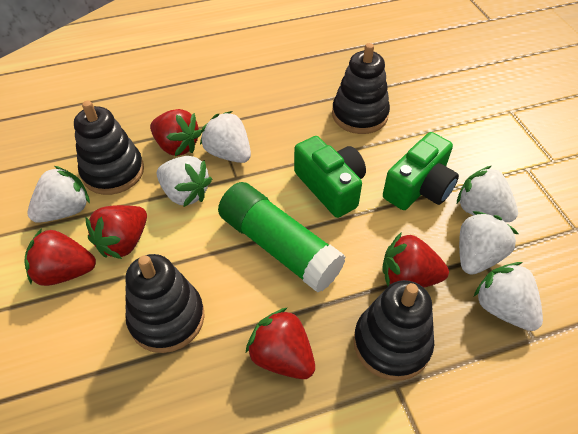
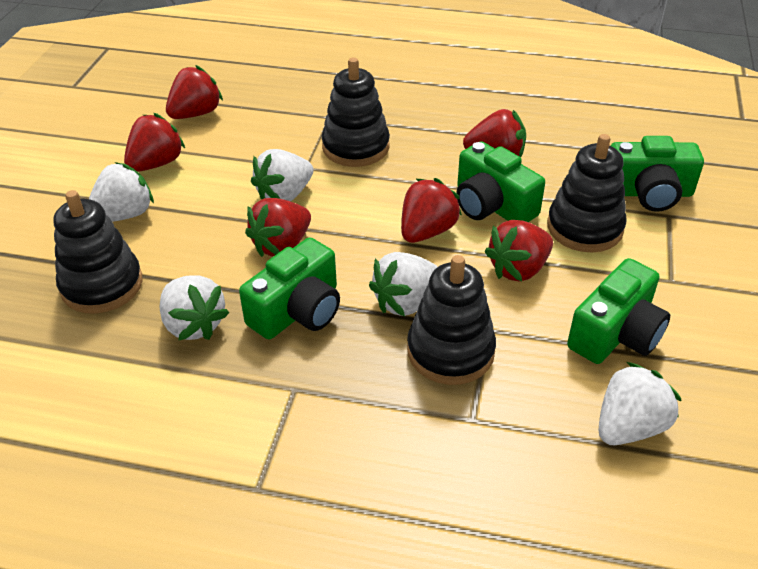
green camera: [294,136,366,218] [383,132,459,210] = 2 -> [239,237,340,339] [456,141,545,222] [567,258,670,364] [611,136,704,212] = 4
green glue stick: [218,182,346,293] = 1 -> none = 0
red strawberry: [24,228,96,286] [86,205,147,259] [150,109,201,156] [246,307,315,379] [382,232,449,288] = 5 -> [124,113,185,172] [166,65,223,119] [245,198,311,257] [401,178,462,243] [463,109,526,158] [484,220,553,282] = 6
white strawberry: [28,166,90,223] [157,156,212,207] [200,111,251,163] [457,166,518,222] [459,211,518,275] [474,262,543,331] = 6 -> [89,162,154,222] [160,275,229,341] [251,149,313,201] [369,252,437,316] [599,362,682,445] = 5

